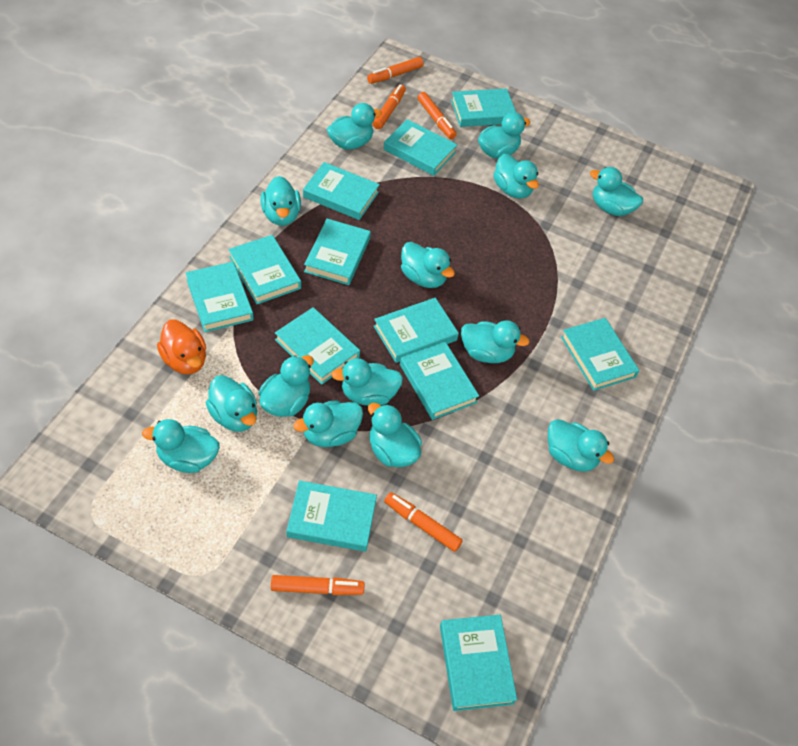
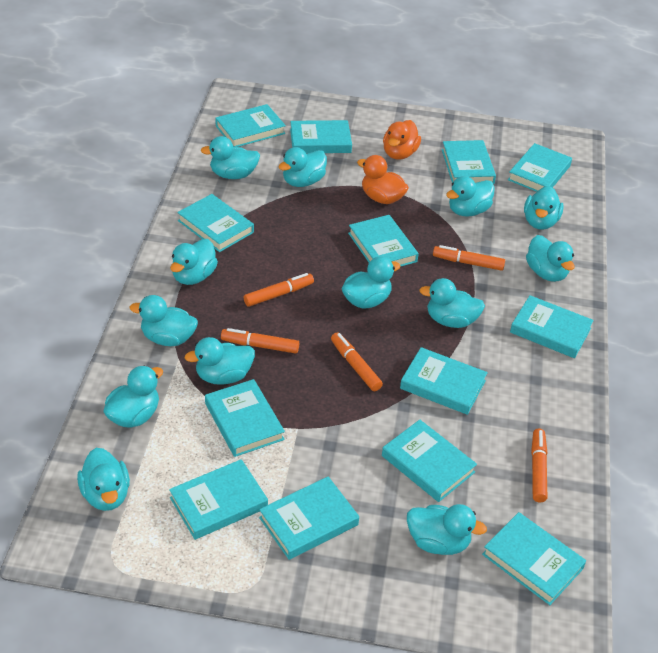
orange duck: [157,320,206,375] = 1 -> [357,155,409,204] [383,120,421,160] = 2
turquoise book: [186,262,253,332] [229,235,301,304] [275,307,360,385] [287,480,377,552] [303,162,380,220] [304,219,371,285] [374,298,459,363] [383,119,457,176] [400,342,479,420] [440,615,517,711] [451,89,516,127] [561,318,639,391] = 12 -> [169,459,268,540] [177,194,254,252] [205,379,285,457] [216,104,286,147] [259,476,359,560] [290,120,352,153] [348,215,419,267] [382,419,477,502] [400,347,488,415] [442,140,496,184] [482,512,586,605] [508,143,572,192] [510,295,594,358] = 13
turquoise duck: [142,419,220,473] [206,375,257,432] [259,355,314,417] [261,176,301,226] [293,400,363,447] [327,103,382,150] [331,358,403,406] [368,403,422,467] [401,242,455,288] [461,320,530,363] [478,112,530,159] [493,153,539,199] [548,419,614,472] [590,167,643,216] = 14 -> [77,448,130,511] [104,366,163,428] [130,295,198,346] [170,239,218,285] [185,337,255,385] [200,136,260,179] [279,147,327,187] [341,256,400,309] [407,504,487,555] [419,278,485,328] [446,176,495,217] [524,186,564,230] [526,235,575,282] = 13

